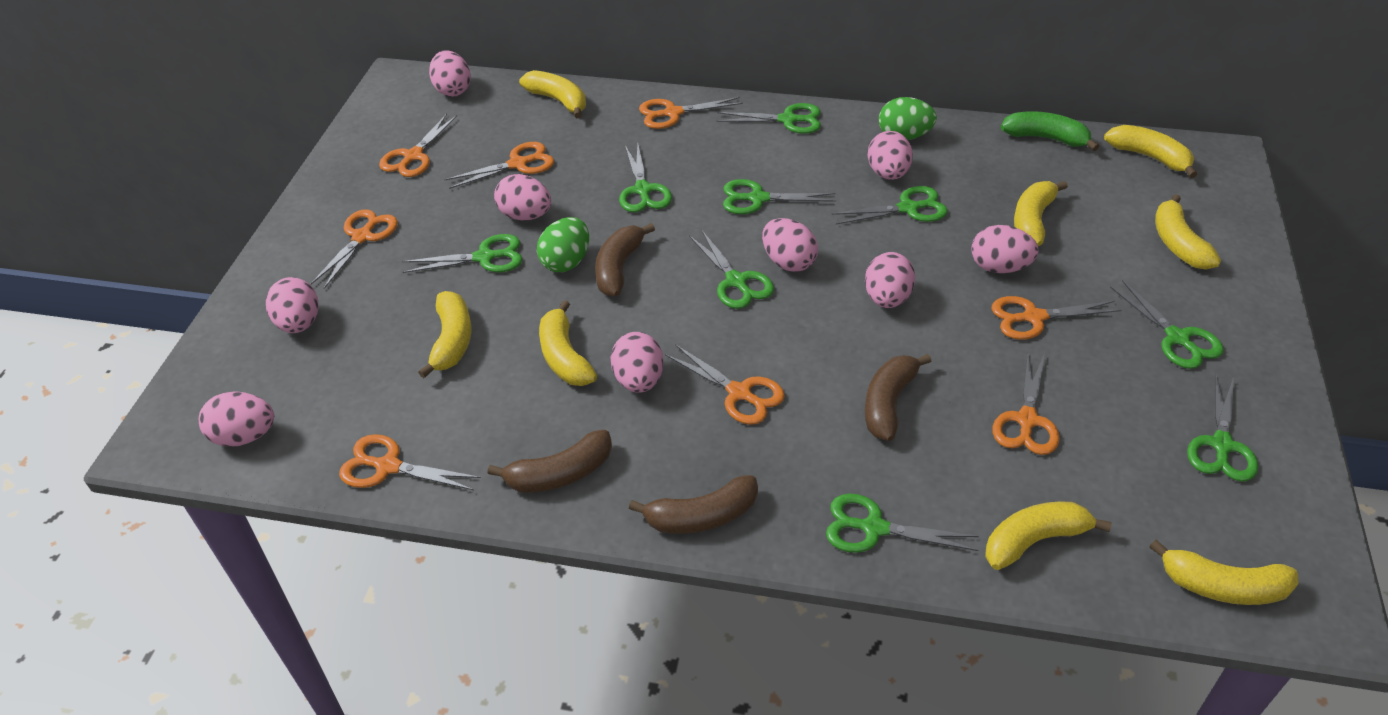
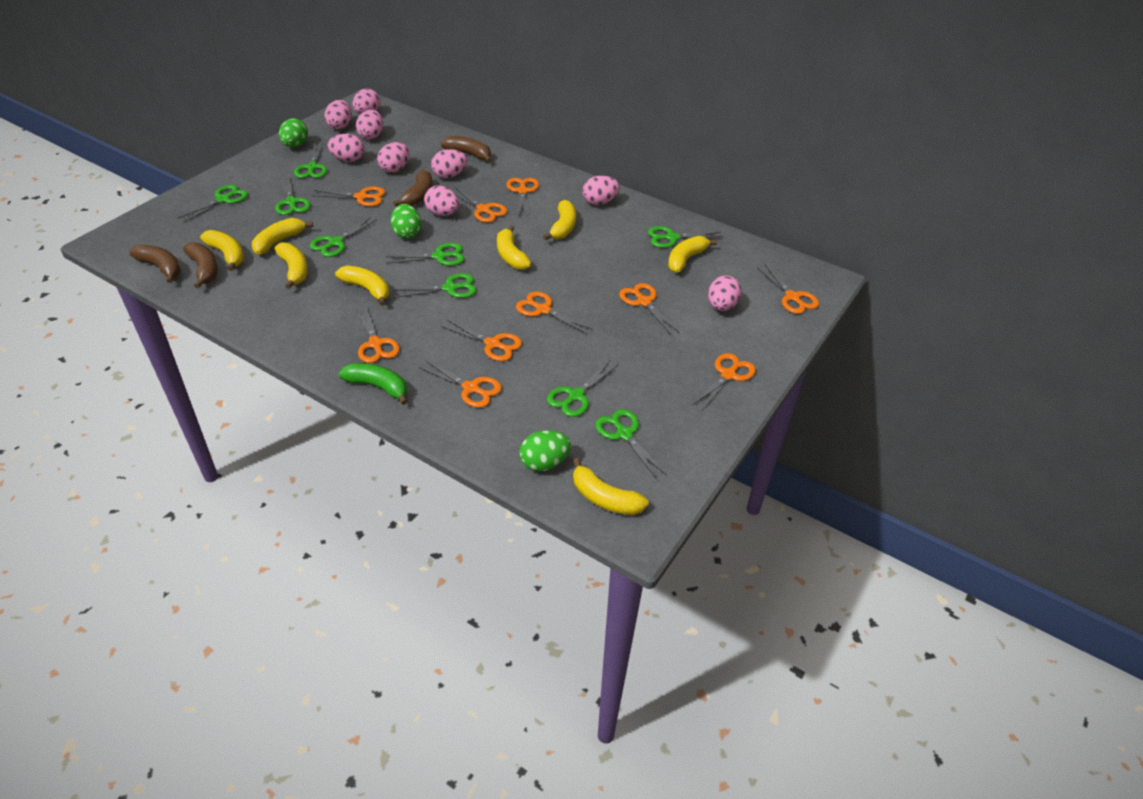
green egg: [537,217,589,272] [879,97,937,140] = 2 -> [279,118,308,147] [391,204,421,239] [519,430,571,471] = 3
orange scissors: [311,209,398,289] [339,434,481,490] [379,114,457,177] [444,142,554,189] [639,97,743,129] [665,344,785,425] [992,296,1121,340] [992,353,1060,455] = 8 -> [312,187,385,206] [356,307,400,363] [418,360,502,408] [441,320,522,361] [454,187,507,222] [506,178,539,217] [516,291,593,334] [619,283,679,335] [692,353,756,410] [757,264,819,314] = 10

